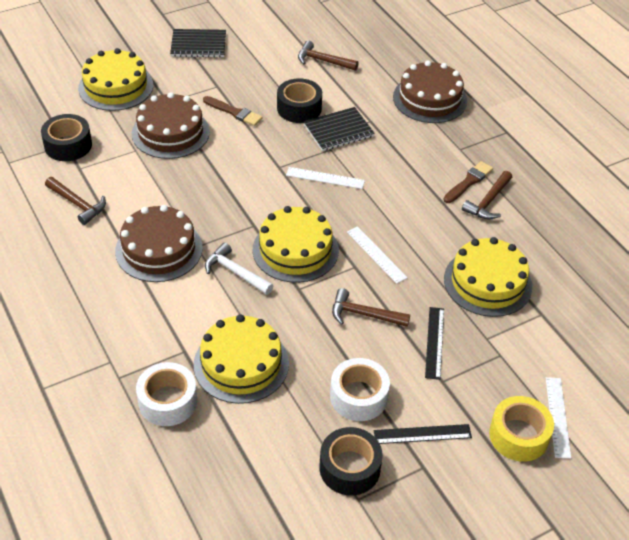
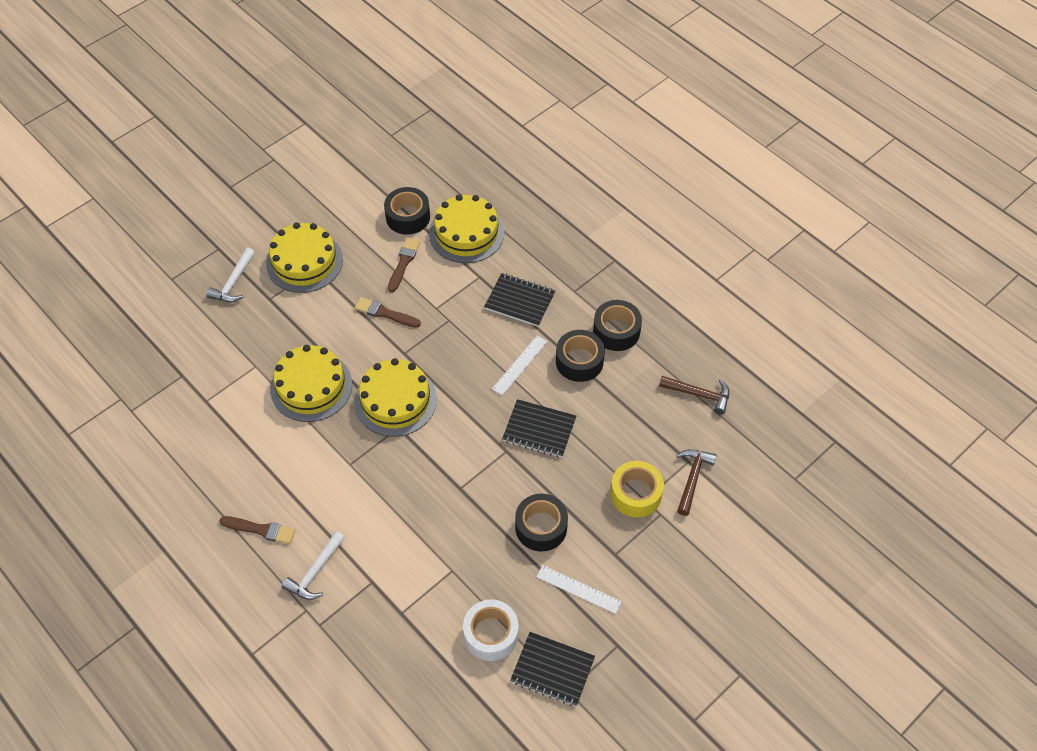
black notebook: [170,29,226,57] [303,107,375,151] = 2 -> [484,273,555,327] [502,399,576,457] [510,632,595,706] = 3
black ruler: [374,424,472,444] [425,307,444,380] = 2 -> none = 0
black tape: [41,114,92,161] [277,78,322,123] [319,427,383,495] = 3 -> [384,187,430,235] [515,494,568,552] [556,330,605,382] [593,300,642,351] = 4
brown brush: [203,96,262,126] [443,161,493,203] = 2 -> [220,516,296,544] [355,297,421,328] [388,238,420,292] = 3
brown cake: [115,205,203,282] [132,92,210,159] [393,60,467,123] = 3 -> none = 0
brown hammer: [45,177,106,225] [298,40,359,71] [332,288,410,327] [462,171,512,220] = 4 -> [659,376,729,414] [676,449,717,516] = 2
white hammer: [205,242,273,295] = 1 -> [207,248,255,302] [282,531,345,600] = 2
white ruler: [286,167,365,189] [347,226,408,284] [546,377,571,459] = 3 -> [492,336,548,396] [536,565,622,614] = 2
white tape: [136,362,197,426] [330,358,390,421] = 2 -> [463,599,519,661] = 1

